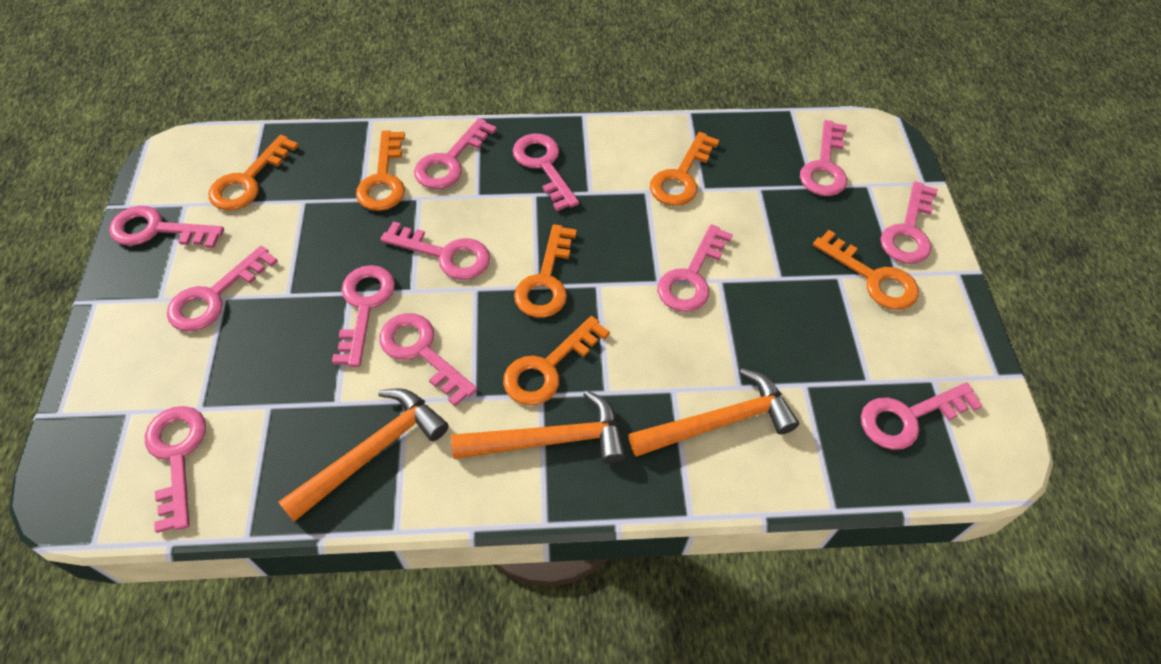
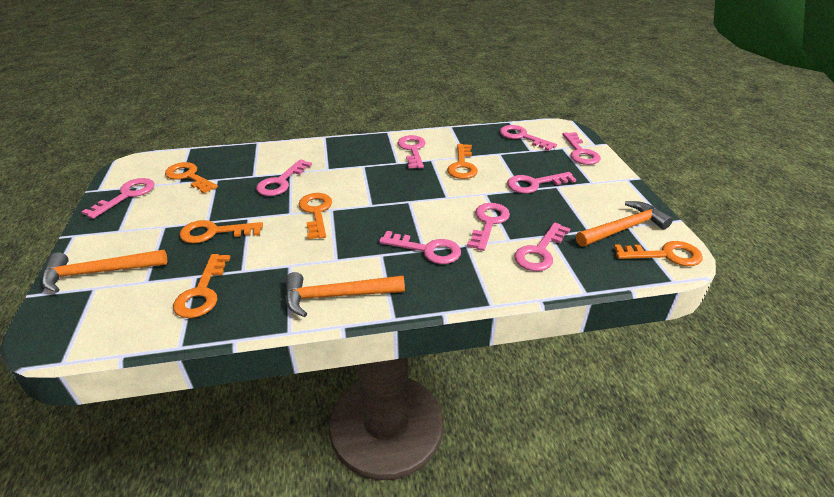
pink key: [109,206,224,248] [145,406,206,533] [167,246,278,331] [332,265,395,367] [379,313,477,406] [381,221,490,280] [414,118,497,189] [513,134,579,211] [657,224,733,312] [800,120,847,196] [861,382,983,450] [880,181,938,264] = 12 -> [81,178,155,219] [256,159,312,196] [379,231,461,264] [397,135,426,168] [467,203,510,251] [500,125,557,151] [507,172,576,193] [514,222,570,271] [562,132,601,165] = 9

